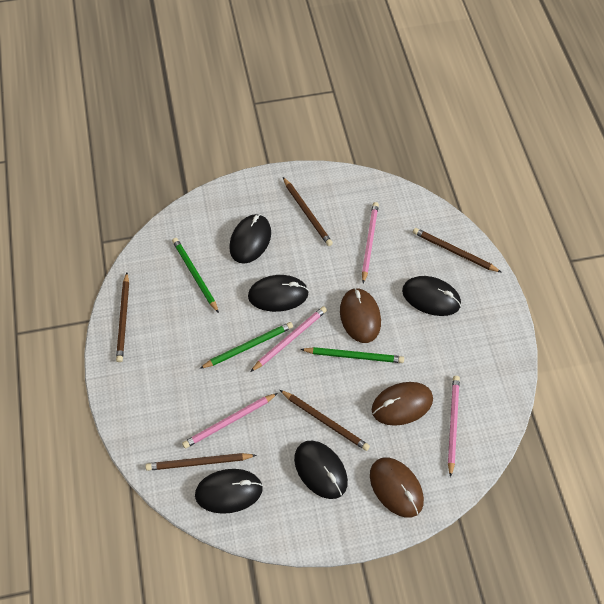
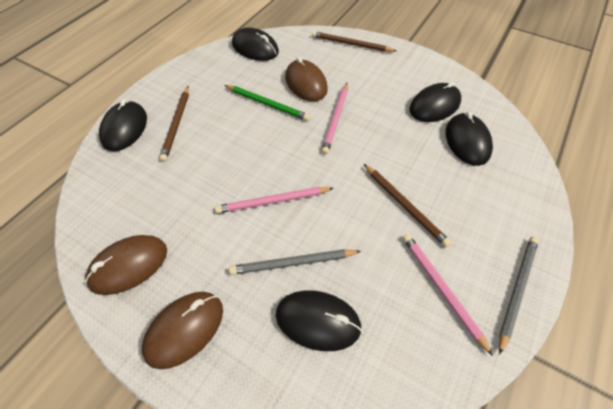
brown pencil: [116,273,129,362] [145,453,257,471] [280,390,370,451] [283,177,333,246] [413,228,502,273] = 5 -> [159,86,189,162] [312,31,396,52] [364,164,451,247] = 3
green pencil: [172,238,219,313] [199,322,293,369] [300,347,404,363] = 3 -> [224,85,310,121] = 1
grey pencil: none = 0 -> [229,249,361,275] [499,237,539,355] = 2
pink pencil: [182,393,278,448] [250,306,327,372] [362,202,379,284] [448,376,460,478] = 4 -> [215,187,333,214] [322,83,348,154] [403,234,493,356] = 3

